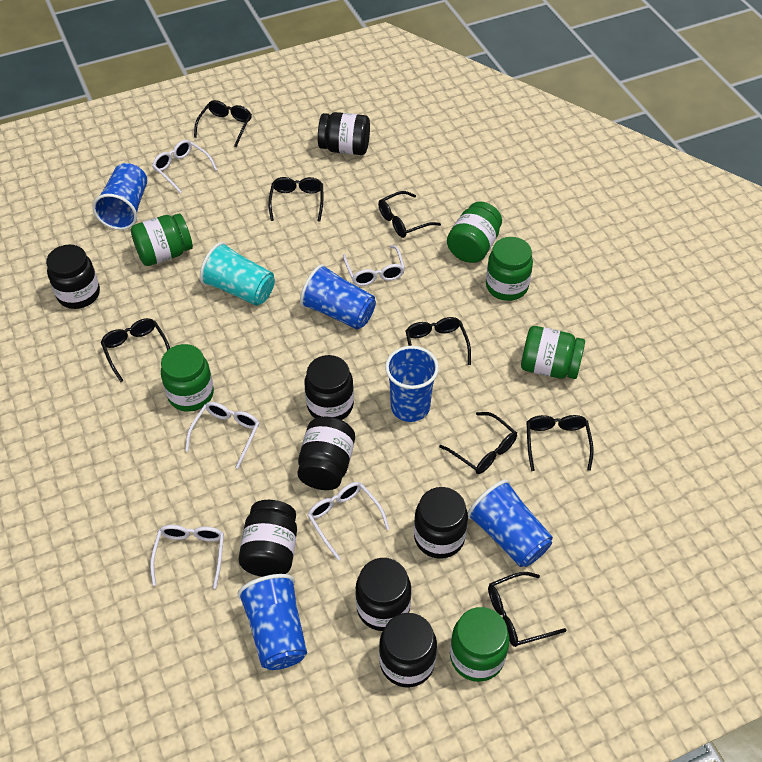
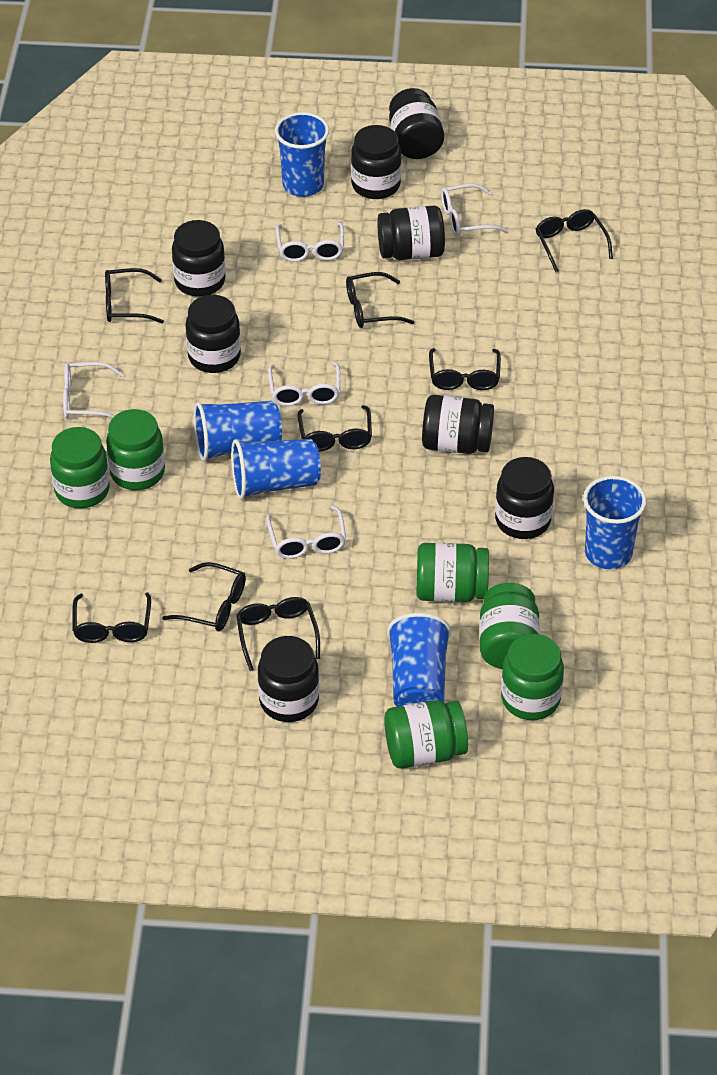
turquoise cup: [200,242,275,306] = 1 -> none = 0

